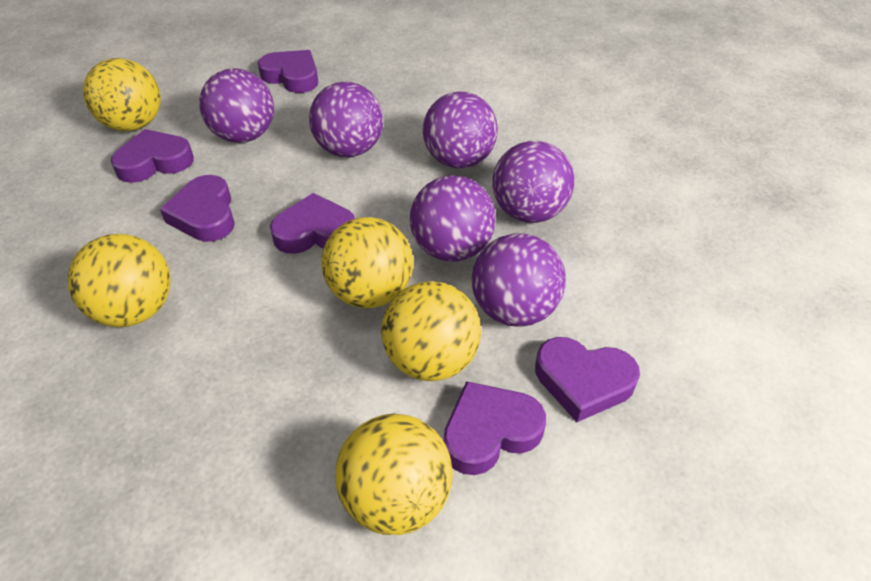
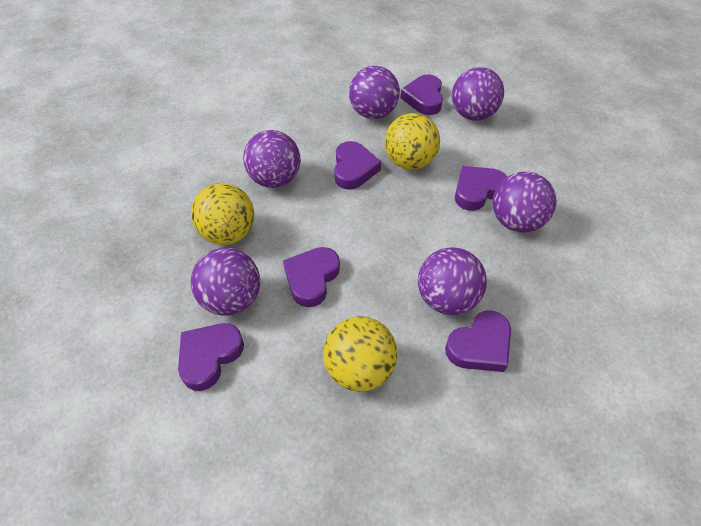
yellow ball: [67,234,171,327] [83,58,161,131] [322,217,413,308] [335,414,453,535] [381,281,481,381] = 5 -> [191,183,254,245] [323,316,397,392] [385,113,440,170] = 3

